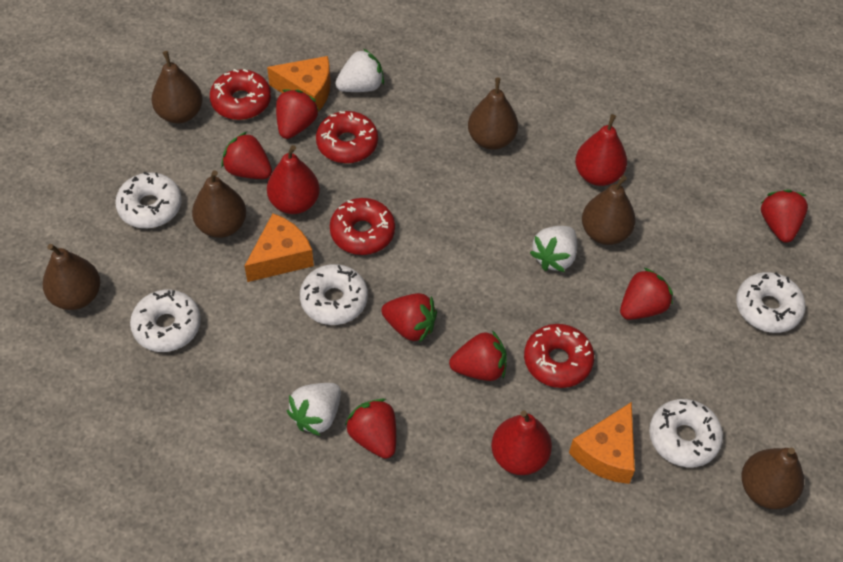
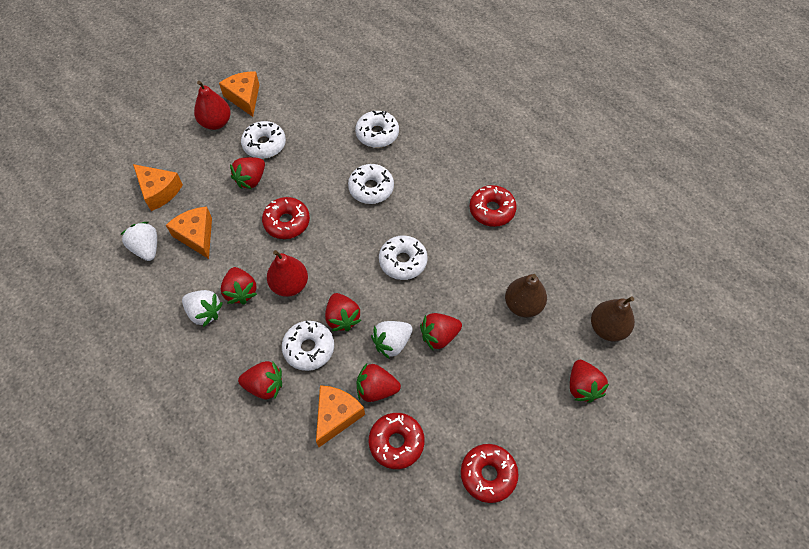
brown pear: [43,244,100,310] [152,51,203,123] [192,170,246,238] [468,77,518,150] [582,175,636,245] [741,447,804,509] = 6 -> [505,274,547,318] [591,297,635,341] = 2
orange cheese: [245,213,314,282] [267,56,330,112] [569,402,635,484] = 3 -> [133,164,183,211] [166,207,212,259] [219,71,259,117] [316,385,365,447] = 4
red pear: [267,145,320,214] [491,410,552,475] [575,114,627,186] = 3 -> [194,81,231,130] [267,250,308,297] = 2

